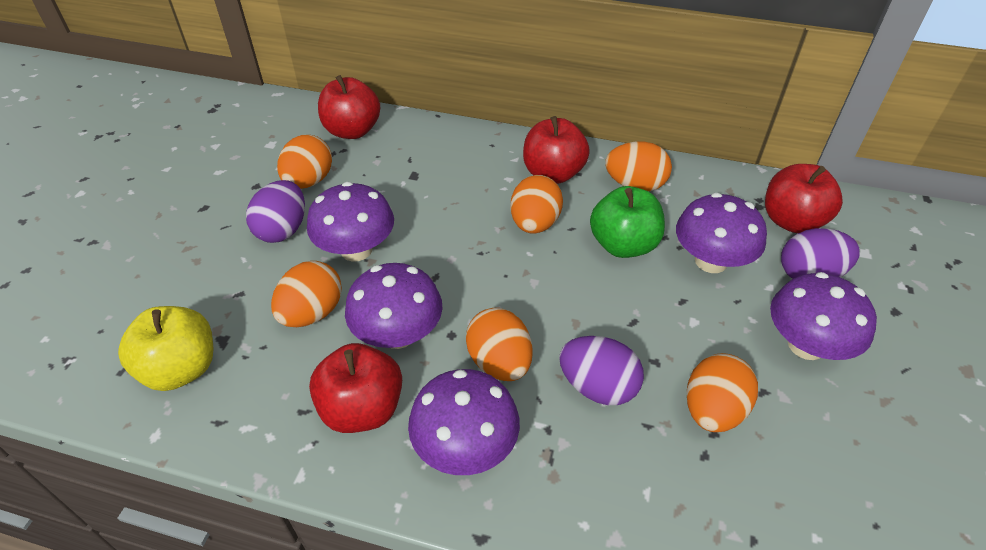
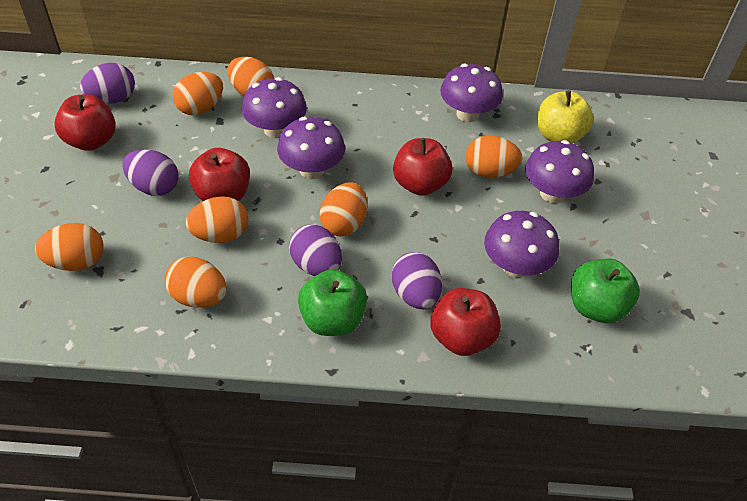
green apple: [590,186,665,258] = 1 -> [298,270,367,336] [571,258,640,323] = 2
orange egg: [271,261,342,327] [277,135,332,189] [466,308,533,381] [510,175,563,234] [605,141,672,191] [687,353,758,432] = 6 -> [35,223,104,271] [165,256,227,308] [172,72,223,115] [186,196,248,243] [227,57,274,96] [320,182,367,236] [465,136,522,178] = 7
purple egg: [246,180,305,243] [559,336,644,405] [781,228,860,279] = 3 -> [80,63,135,104] [122,149,179,196] [289,224,342,276] [392,252,442,309] = 4

